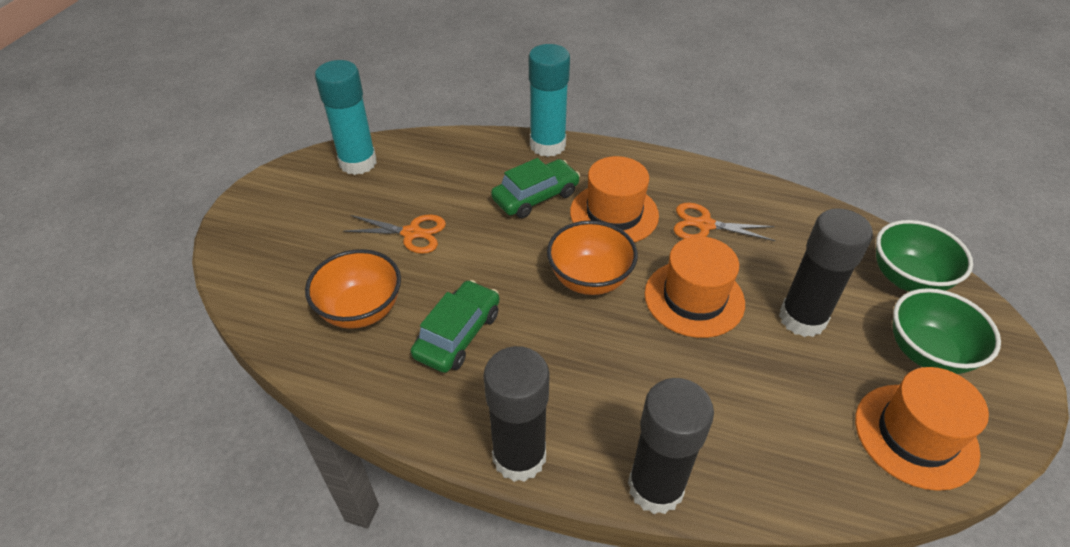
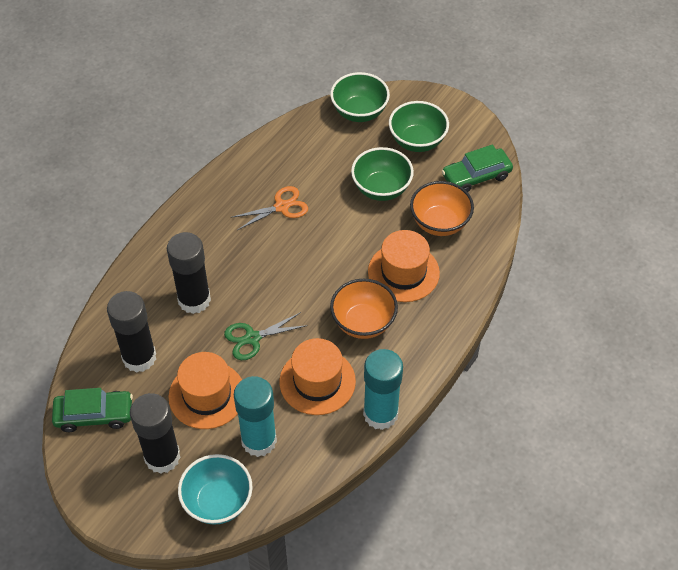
green bowl: [876,220,973,292] [893,288,1001,374] = 2 -> [330,72,390,122] [351,147,414,201] [389,101,449,152] = 3
green scissors: none = 0 -> [224,312,308,360] = 1
orange scissors: [343,215,446,254] [674,203,775,241] = 2 -> [231,186,308,230] = 1
turquoise bowl: none = 0 -> [178,454,253,525] = 1

